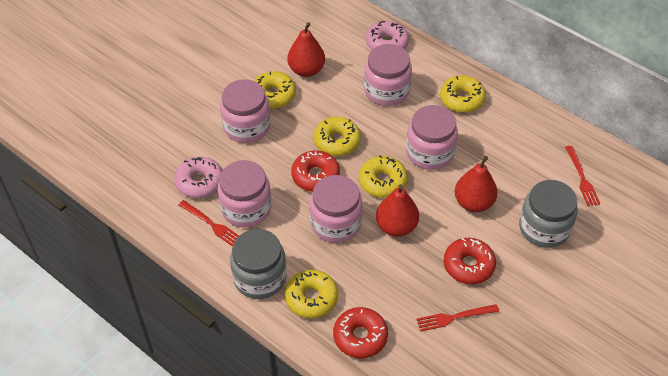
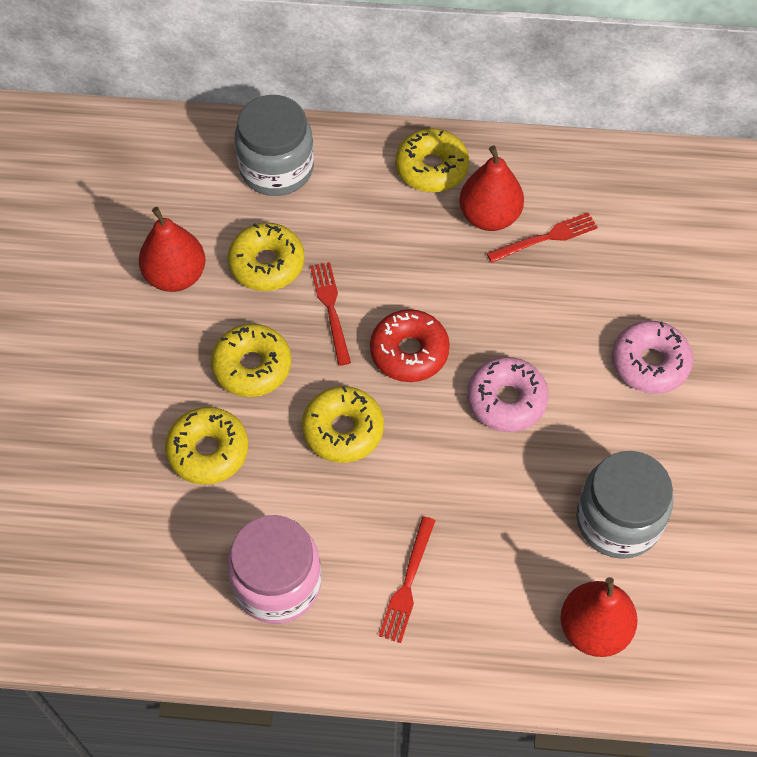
pink jar: [218,160,272,227] [220,79,270,143] [310,175,363,243] [364,44,412,106] [406,105,458,170] = 5 -> [227,515,321,624] = 1
red donut: [291,150,340,192] [333,307,388,358] [444,238,496,284] = 3 -> [370,309,450,382] = 1

